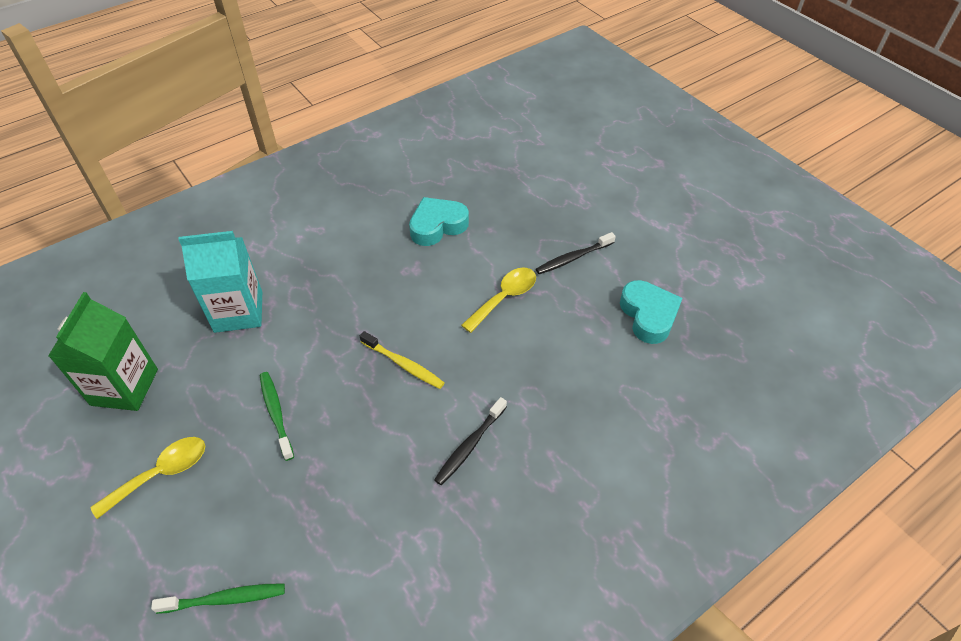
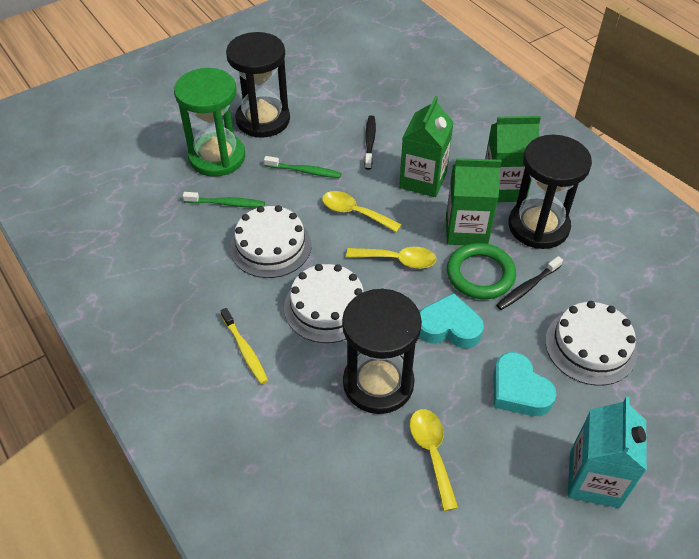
black hourglass: none = 0 -> [226,32,290,138] [342,288,422,414] [509,135,592,249] = 3
green carton: [48,292,158,411] = 1 -> [399,96,454,197] [446,158,502,245] [485,116,541,202] = 3
green hourglass: none = 0 -> [174,68,245,177] = 1
green ring: none = 0 -> [447,243,516,299] = 1
white cake: none = 0 -> [230,205,311,278] [284,264,366,343] [545,301,637,386] = 3
yellow spoon: [90,437,205,519] [461,268,536,333] = 2 -> [322,191,402,232] [346,247,437,269] [410,409,458,511] = 3

